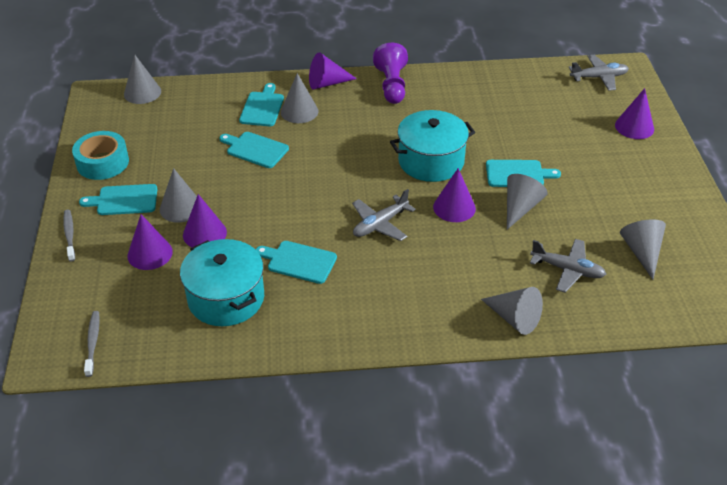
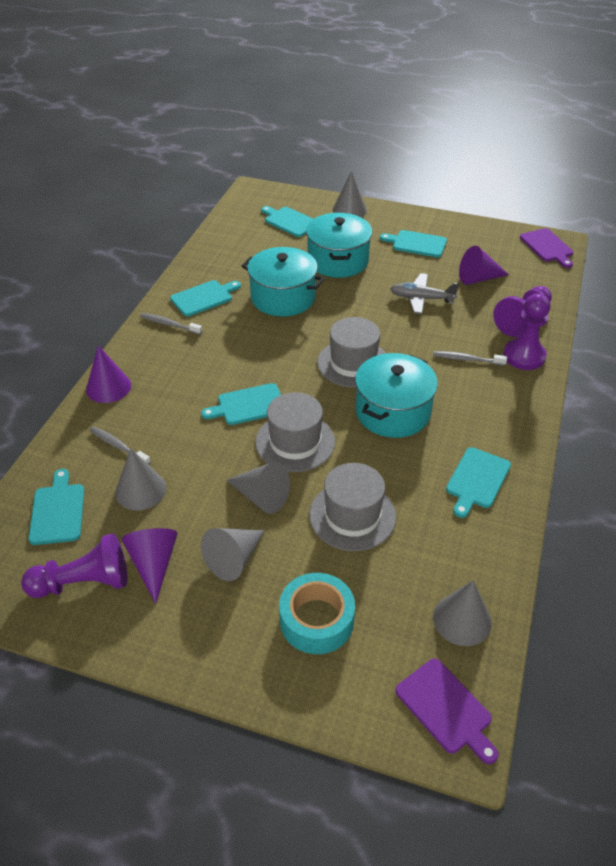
grey cone: [124,55,161,104] [160,168,197,223] [281,73,318,123] [481,287,543,335] [507,174,547,230] [620,219,666,280] = 6 -> [115,449,166,510] [201,528,265,581] [227,462,290,514] [333,171,367,217] [433,581,492,646] = 5
grey hat: none = 0 -> [255,392,335,472] [309,463,396,551] [317,317,386,388] = 3
grey plane: [352,189,416,241] [530,239,606,293] [569,55,629,91] = 3 -> [390,273,459,314] = 1
grey toothbrush: [63,210,75,262] [84,311,100,377] = 2 -> [90,426,151,465] [140,313,202,335] [433,351,507,366] = 3
purple cone: [127,214,173,270] [183,194,227,247] [309,52,357,90] [433,168,476,222] [615,88,654,139] = 5 -> [86,345,131,403] [121,528,178,604] [459,246,509,285] = 3
purple cutting board: none = 0 -> [395,659,499,764] [520,228,574,268] = 2
purple pawn: [373,43,408,104] = 1 -> [21,533,127,598] [493,286,552,337] [503,294,551,370] = 3
turquoise cutting board: [79,184,157,215] [219,132,289,168] [239,83,284,126] [256,241,337,284] [486,160,561,187] = 5 -> [28,469,84,545] [170,280,241,317] [201,383,281,425] [261,206,313,237] [380,230,447,258] [446,447,511,518] = 6
turquoise pot: [180,239,264,326] [390,110,475,182] = 2 -> [242,247,325,317] [306,213,372,278] [355,353,438,438] = 3

